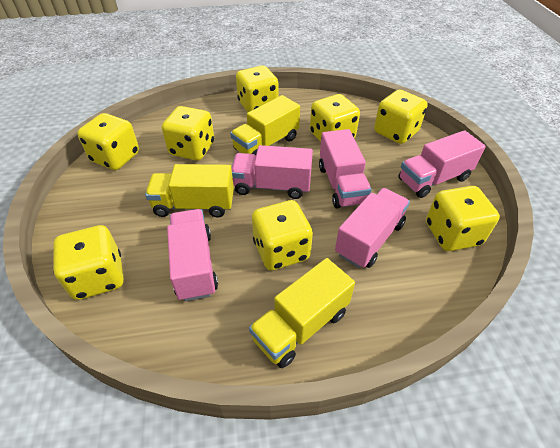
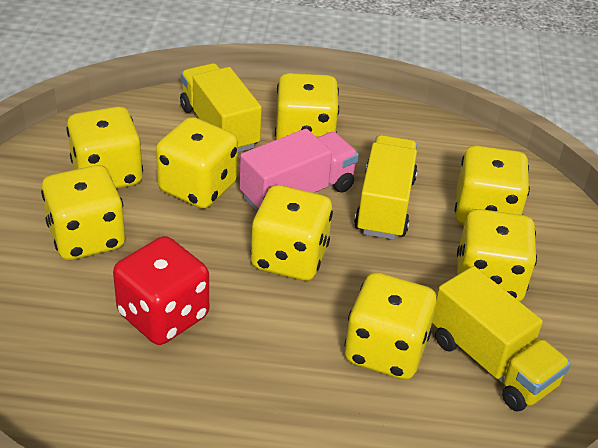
pink truck: [167,209,218,301] [232,145,313,199] [319,129,372,209] [335,188,410,268] [399,130,486,198] = 5 -> [240,129,359,212] = 1
red dice: none = 0 -> [113,236,209,345] = 1

